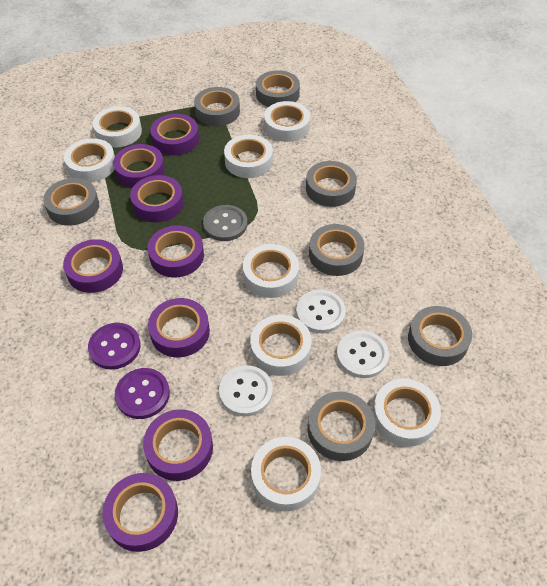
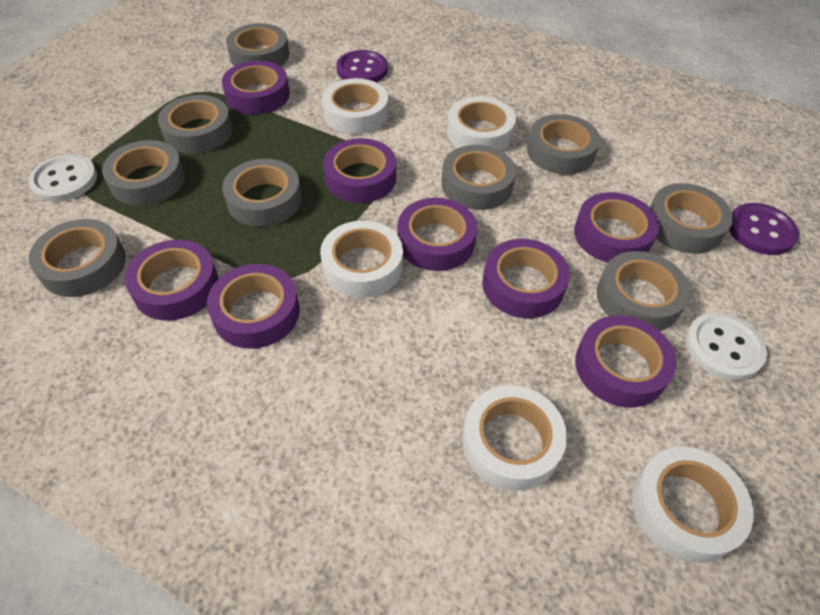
grey button: [203,205,247,241] = 1 -> none = 0
grey tape: [43,178,99,226] [194,87,240,126] [256,70,300,107] [306,161,357,207] [308,392,375,461] [309,224,365,276] [408,306,472,366] = 7 -> [29,219,126,297] [102,140,185,206] [158,95,233,154] [222,159,302,227] [226,23,289,66] [441,145,516,210] [527,114,600,175] [597,251,690,331] [650,183,733,254] = 9
white button: [219,365,273,416] [296,290,346,333] [337,331,389,378] = 3 -> [28,154,97,202] [685,313,767,380] = 2
white tape: [64,138,115,182] [92,106,142,147] [224,135,273,178] [243,244,299,298] [250,315,312,376] [251,437,321,511] [264,101,310,142] [372,379,441,447] = 8 -> [320,221,403,298] [322,78,389,134] [447,96,516,151] [462,385,567,491] [632,447,754,563] = 5

